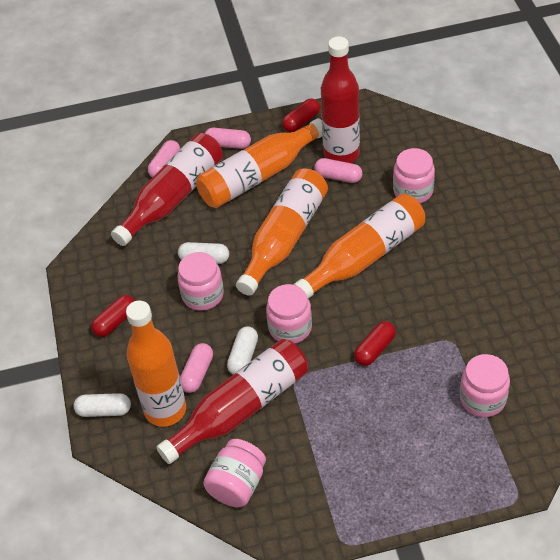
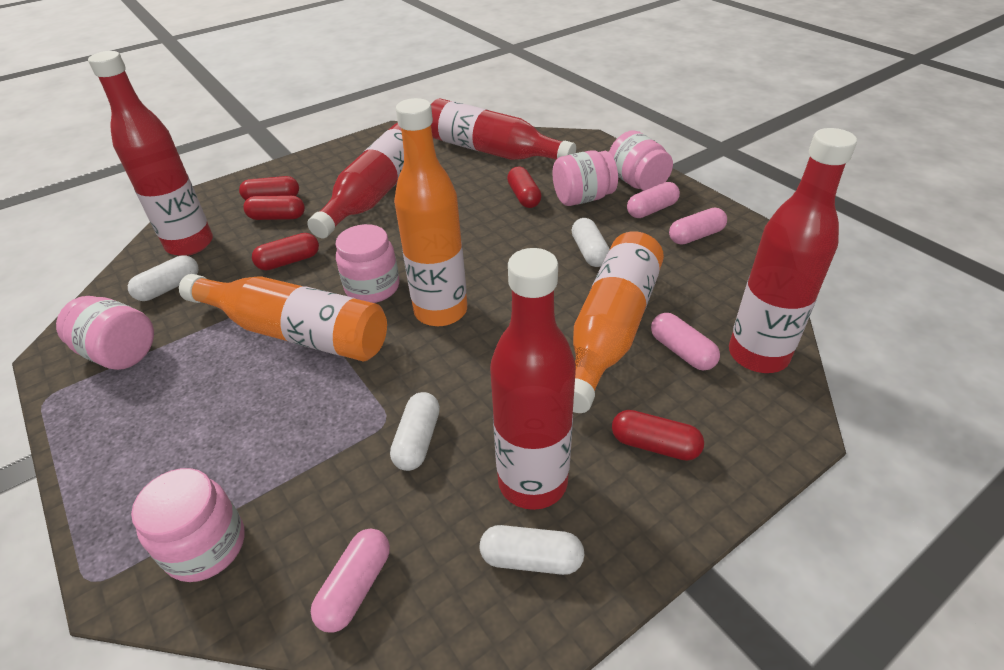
orange bottle: [126,301,186,427] [196,118,322,208] [236,169,328,296] [293,194,425,299] = 4 -> [179,274,387,362] [394,98,467,326] [573,231,664,413] = 3
red bottle: [111,133,223,246] [156,339,308,464] [321,36,360,163] = 3 -> [88,51,213,256] [307,123,404,238] [431,98,576,160] [490,248,576,510] [729,128,857,373] = 5
red capsule: [91,295,135,337] [282,98,320,132] [354,321,396,366] = 3 -> [239,176,299,200] [243,195,305,220] [252,233,319,270] [507,167,541,208] [612,410,704,461] = 5
white capsule: [74,393,131,417] [178,242,229,264] [227,326,258,375] = 3 -> [128,255,199,301] [390,392,440,471] [480,525,584,575] [572,218,610,267] = 4

